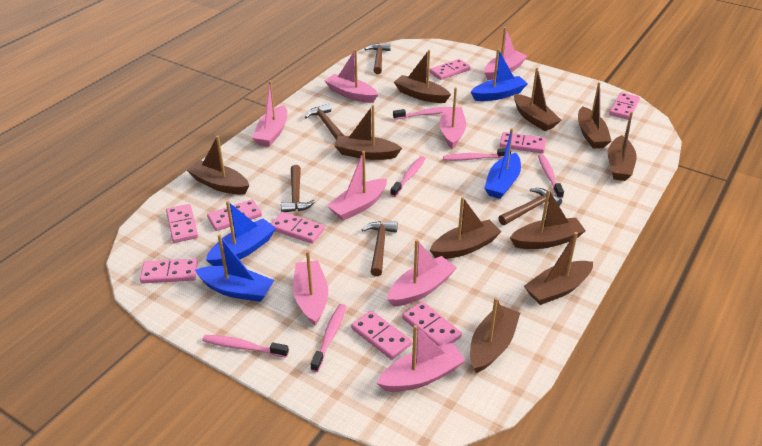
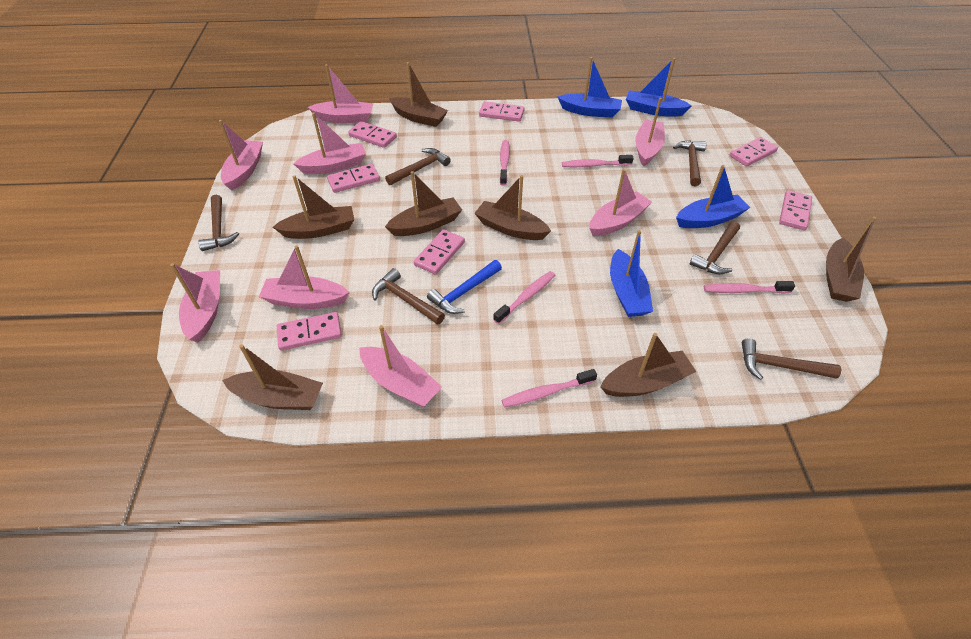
blue hammer: none = 0 -> [427,260,502,314] = 1
brown boat: [187,136,249,194] [334,105,402,160] [394,50,451,103] [430,197,501,259] [470,297,520,373] [510,190,586,249] [514,67,561,131] [524,232,593,305] [578,82,611,149] [608,111,637,181] = 10 -> [222,344,323,410] [273,176,354,239] [385,171,462,236] [389,62,448,127] [474,175,551,240] [601,333,697,397] [826,216,876,302] = 7
brown hammer: [281,165,315,212] [305,103,344,140] [361,221,398,276] [365,43,391,74] [499,188,562,225] = 5 -> [198,195,239,251] [372,268,445,325] [385,148,451,185] [673,140,707,186] [690,221,740,274] [742,338,841,380] = 6
pink domino: [140,258,198,283] [166,204,198,243] [207,199,262,231] [271,212,325,244] [351,310,412,360] [402,301,462,346] [429,59,470,80] [500,132,546,153] [609,92,640,120] = 9 -> [277,312,342,351] [327,164,380,193] [348,121,397,148] [414,229,465,275] [479,101,525,122] [730,137,778,167] [779,190,812,230] = 7
pink toothbrush: [202,335,289,358] [311,304,346,372] [390,156,426,197] [393,107,444,120] [443,148,511,161] [538,154,564,199] = 6 -> [493,271,555,324] [500,140,510,186] [502,369,597,408] [562,155,634,167] [704,281,795,293] = 5

